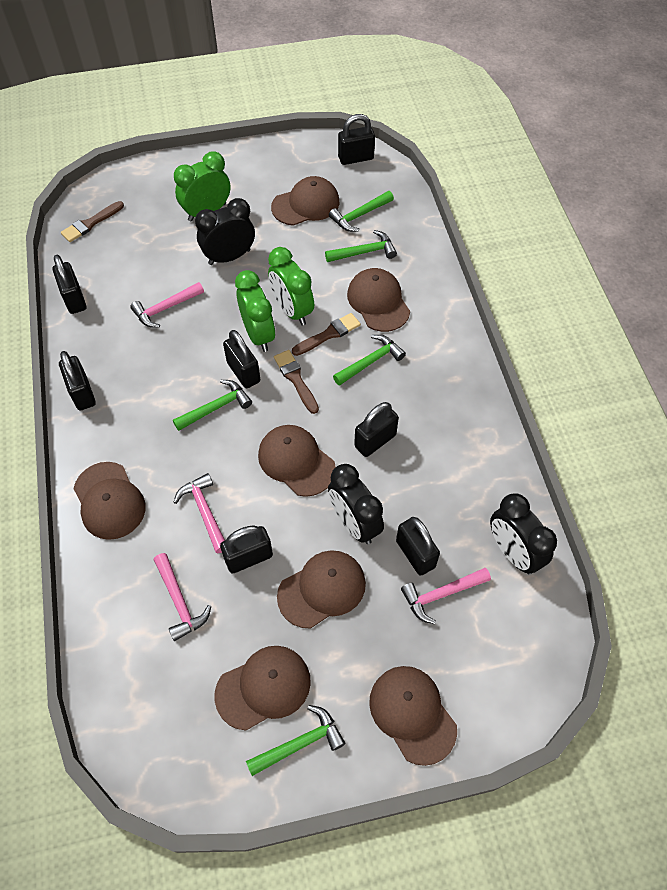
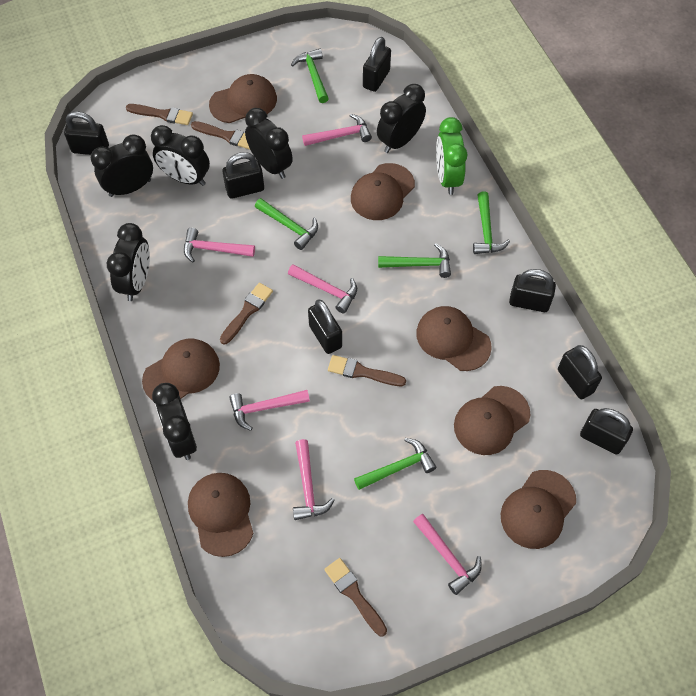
black clock: [195,198,255,265] [328,464,384,544] [490,493,557,574] = 3 -> [91,134,153,197] [107,223,150,301] [151,125,210,186] [152,383,197,460] [245,108,293,179] [377,84,426,153] = 6
brown brush: [61,201,124,242] [274,350,319,414] [292,313,361,356] = 3 -> [126,104,193,125] [191,121,250,150] [220,283,273,345] [324,558,387,636] [328,355,406,386] = 5
green clock: [174,151,231,222] [235,270,276,352] [268,247,314,325] = 3 -> [436,117,467,195] = 1
pink hammer: [130,282,204,328] [154,553,211,641] [174,473,225,554] [401,568,491,624] = 4 -> [184,228,255,263] [229,390,310,431] [288,264,357,314] [293,439,335,520] [302,114,372,146] [413,514,482,595] = 6

